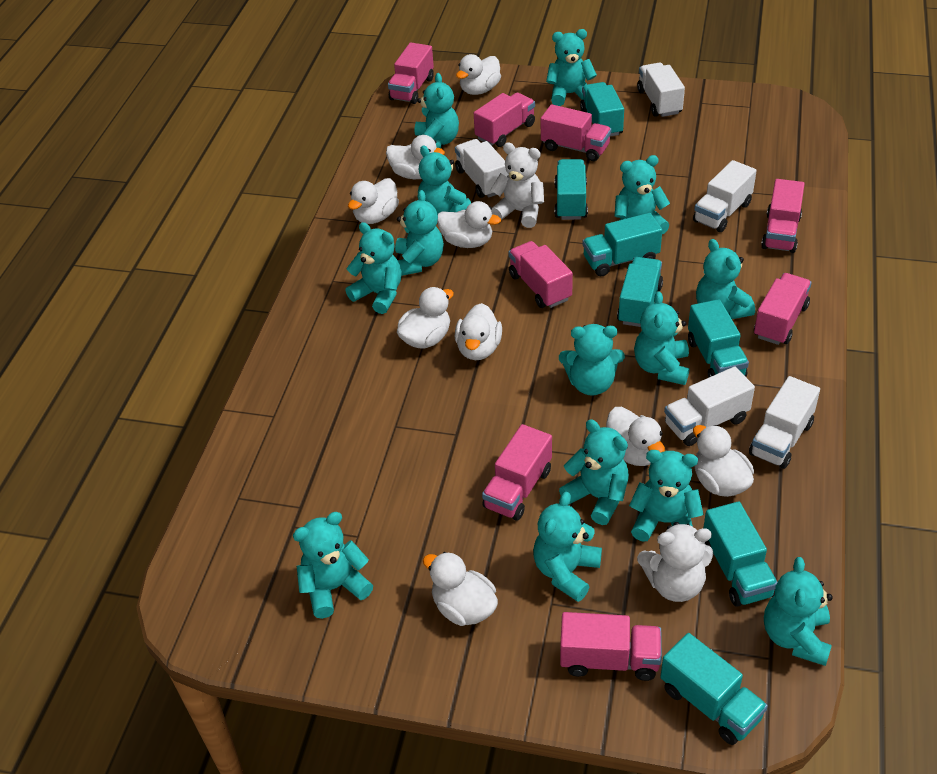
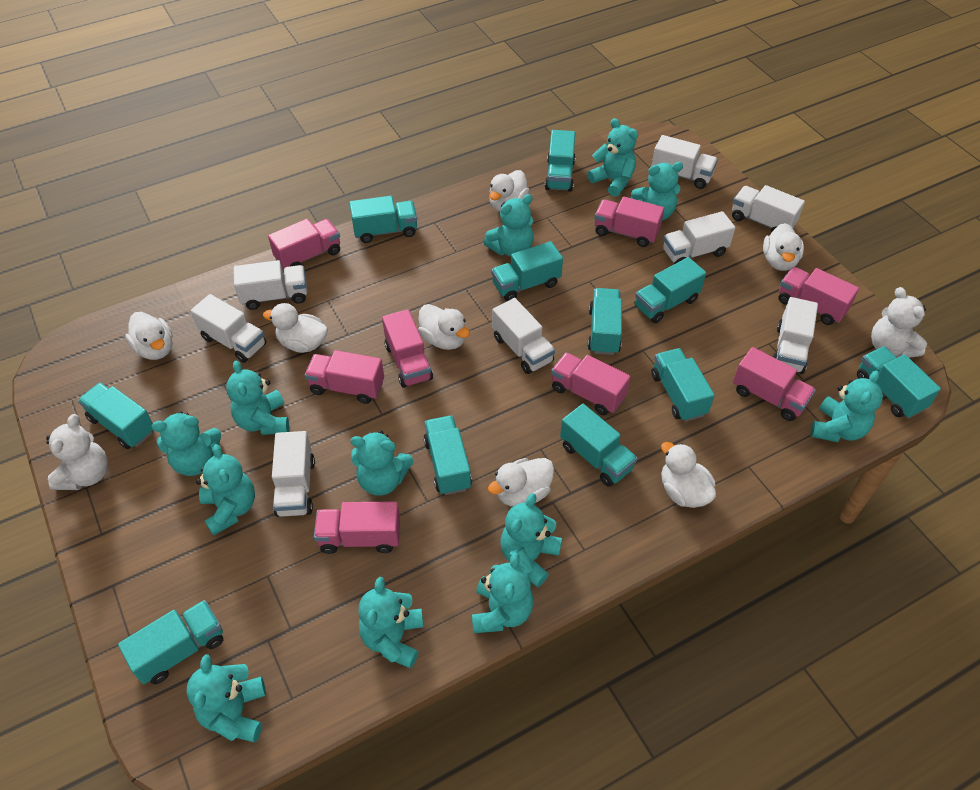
turquoise teddy bear: [293,512,373,619] [345,222,402,314] [395,190,444,276] [415,73,459,148] [418,146,471,215] [533,492,602,602] [546,29,597,106] [559,324,625,396] [559,420,629,525] [615,155,670,234] [629,450,704,542] [634,291,689,385] [696,239,755,319] [764,557,833,666] = 14 -> [152,411,221,476] [187,654,266,742] [196,444,255,536] [226,361,289,435] [350,430,413,496] [358,577,423,668] [472,552,533,633] [483,194,533,257] [500,493,562,588] [587,118,638,197] [631,162,683,221] [811,370,883,442] = 12
turquoise truck: [554,159,588,220] [580,82,624,136] [583,213,662,276] [617,257,663,327] [660,633,768,745] [688,299,749,378] [703,501,777,607] = 7 -> [78,382,153,449] [118,600,223,684] [349,196,417,243] [423,415,472,495] [491,241,563,301] [545,130,576,192] [560,404,638,487] [587,288,622,355] [634,257,706,323] [651,348,715,422] [857,346,941,418] = 11
white duck: [348,178,399,224] [386,135,445,179] [397,287,454,349] [423,552,498,626] [437,201,501,248] [455,303,502,360] [456,54,501,95] [606,407,665,466] [693,425,754,497] = 9 -> [125,312,173,360] [263,303,328,353] [418,304,470,350] [488,458,554,507] [489,170,529,211] [661,442,716,508] [763,223,804,271] = 7
white truck: [455,139,509,198] [637,62,685,117] [664,367,755,446] [693,160,757,232] [749,376,820,469] = 5 -> [190,294,266,363] [234,260,307,310] [272,431,315,517] [492,298,555,374] [652,135,718,189] [663,211,735,264] [732,185,805,233] [773,297,818,374] = 8

